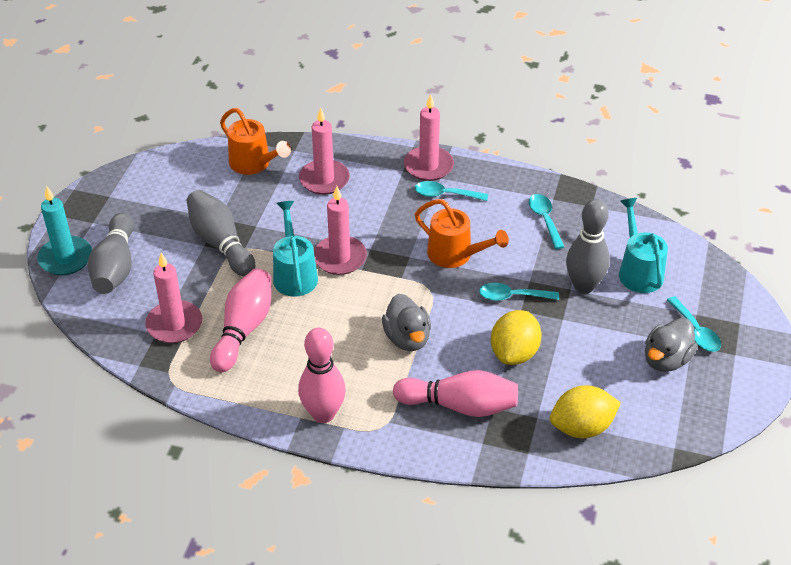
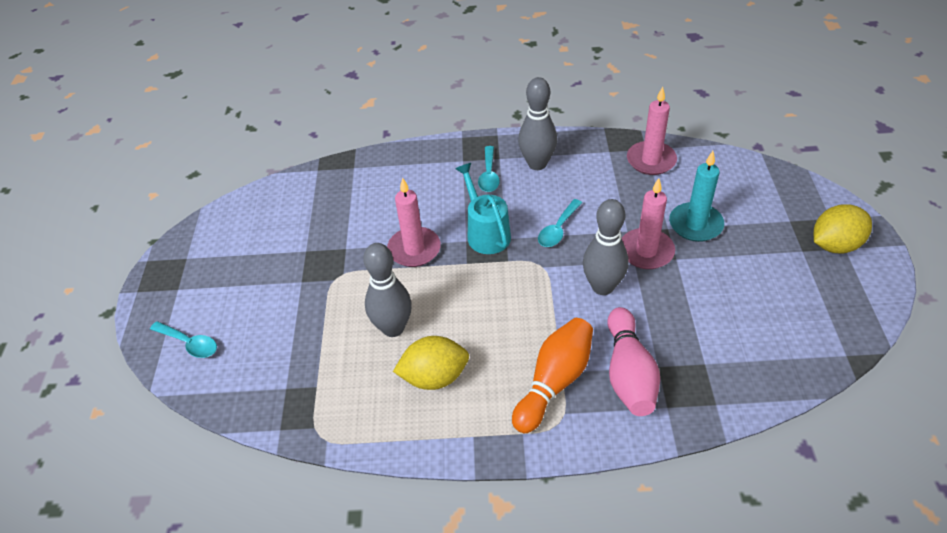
grey duck: [382,294,431,351] [645,318,698,372] = 2 -> none = 0
orange bowling pin: none = 0 -> [512,318,593,433] = 1
orange watering can: [220,108,291,175] [415,199,509,268] = 2 -> none = 0
pink bowling pin: [210,268,271,372] [298,328,346,423] [393,370,518,417] = 3 -> [607,307,660,416] = 1
pink candle: [145,253,202,343] [299,107,350,195] [314,186,367,275] [404,94,454,181] = 4 -> [387,177,441,267] [622,178,675,269] [627,87,677,175] = 3
turquoise spoon: [415,181,488,201] [479,283,559,301] [529,194,564,249] [667,296,721,352] = 4 -> [150,321,217,358] [478,146,500,192] [538,199,582,247] = 3
turquoise watering can: [273,201,318,297] [619,198,668,293] = 2 -> [456,163,511,254] = 1

